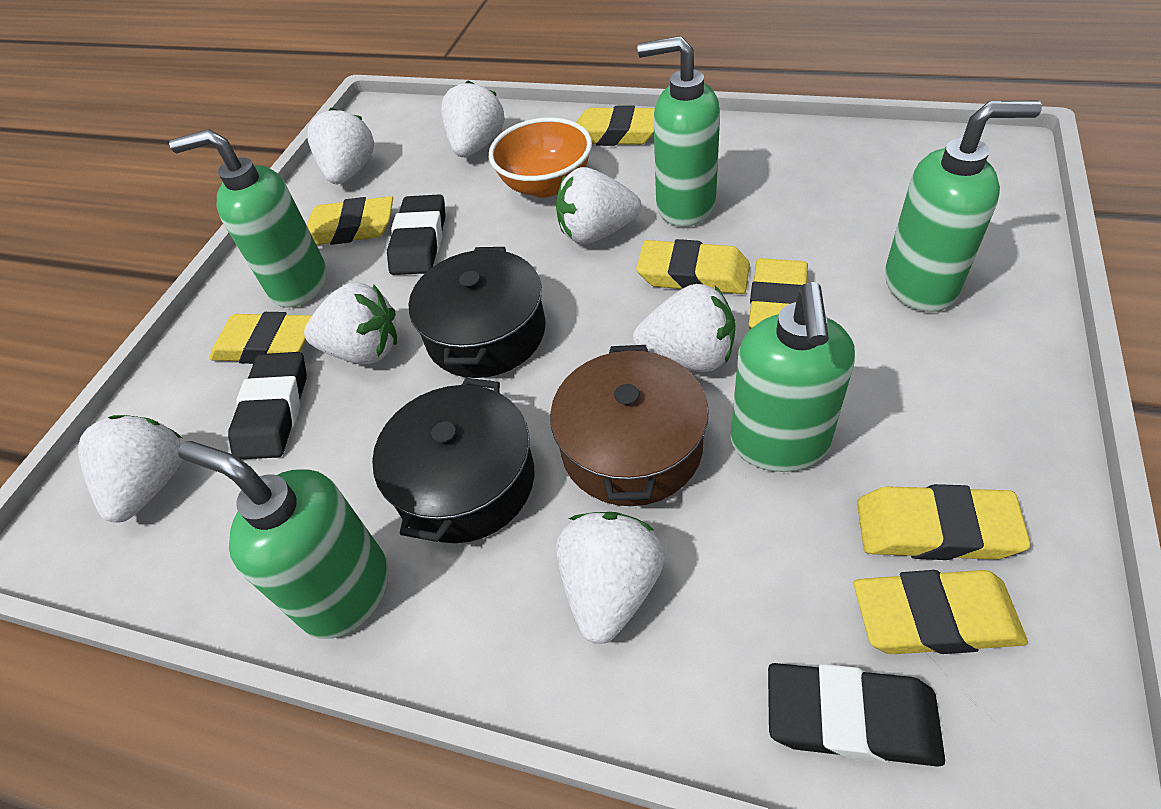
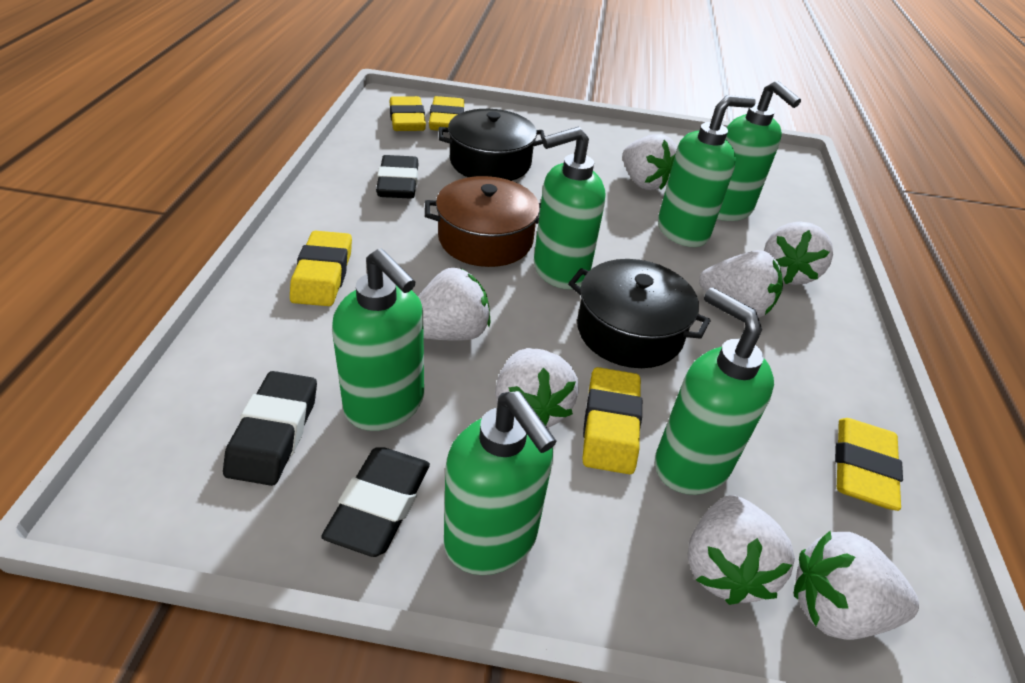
green soap dispenser: [169,129,327,308] [178,441,389,639] [637,36,720,227] [730,282,855,472] [885,101,1042,312] = 5 -> [332,248,424,431] [444,391,557,575] [534,127,605,289] [655,288,774,495] [658,95,756,247] [717,80,801,221] = 6
orange bowl: [489,117,592,198] = 1 -> none = 0
yellow eraser: [210,312,312,364] [307,196,393,245] [576,106,655,146] [636,239,750,294] [748,258,808,329] [854,570,1028,654] [857,484,1031,560] = 7 -> [290,231,352,306] [390,96,426,131] [429,96,464,131] [582,367,642,474] [835,418,903,511] = 5

